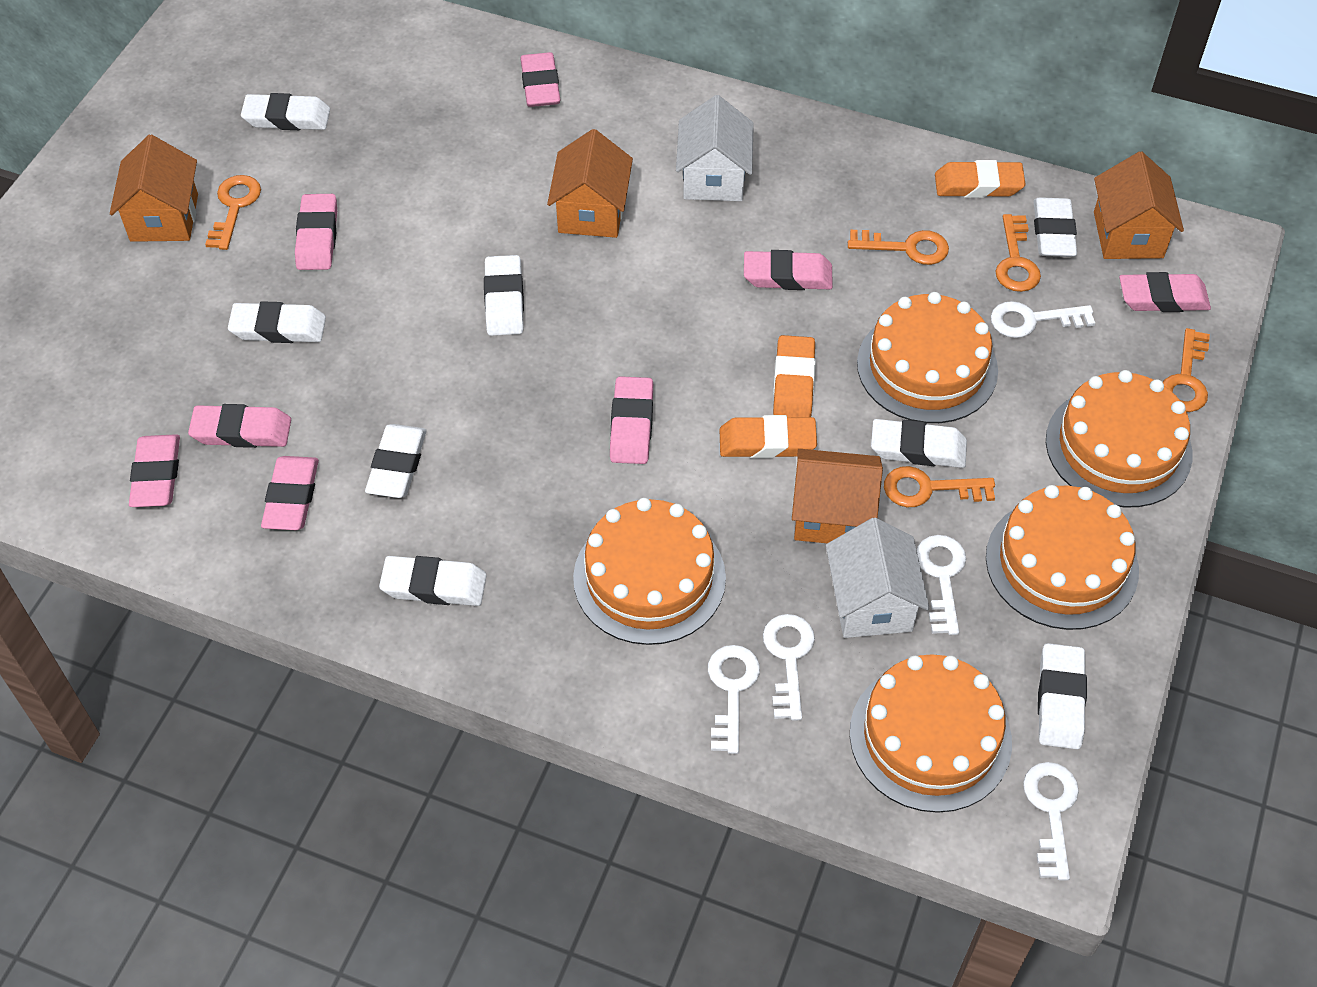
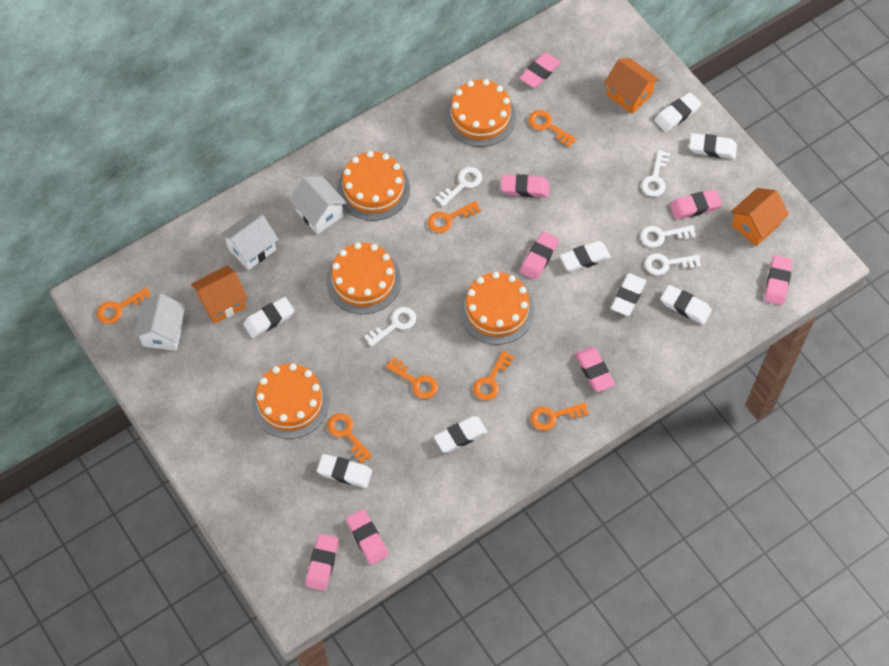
orange eraser: [720,415,817,458] [773,335,816,417] [935,160,1025,198] = 3 -> none = 0
orange house: [110,135,198,242] [547,129,633,238] [792,449,883,543] [1094,151,1184,259] = 4 -> [191,265,248,324] [604,58,660,114] [731,188,789,246] = 3
orange key: [205,175,261,250] [848,230,949,265] [884,466,995,507] [995,214,1041,292] [1163,328,1210,412] = 5 -> [97,288,151,324] [328,413,372,463] [386,357,438,399] [428,201,481,233] [473,351,514,400] [529,110,577,147] [530,402,589,431] = 7
white house: [676,95,754,201] [826,518,930,638] = 2 -> [134,293,185,351] [220,211,279,270] [289,176,347,234] = 3

